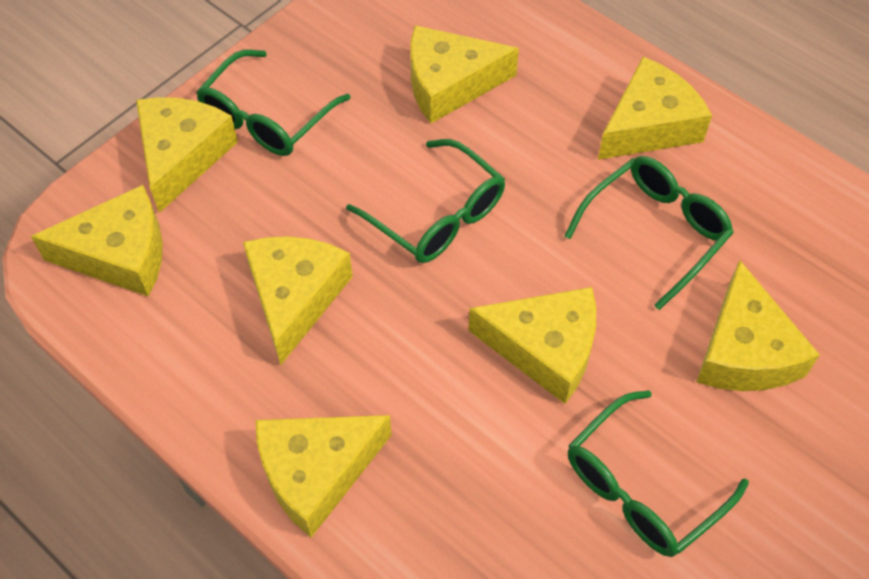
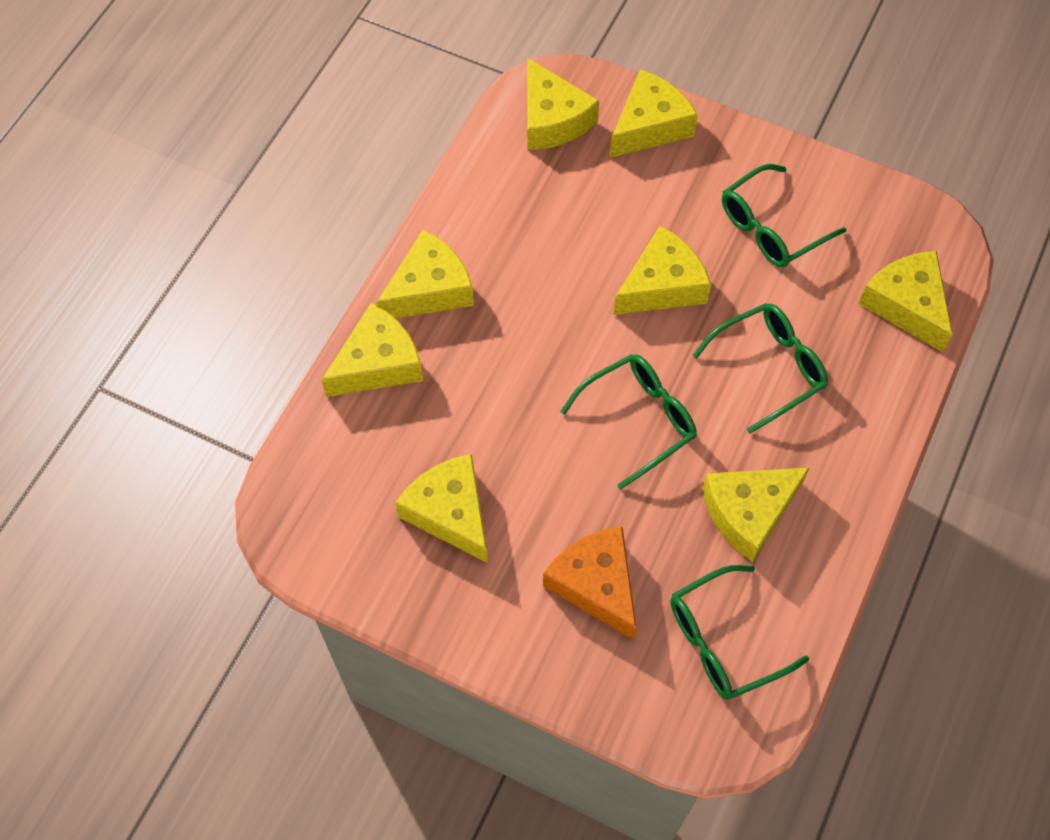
orange cheese: none = 0 -> [543,526,636,640] = 1

